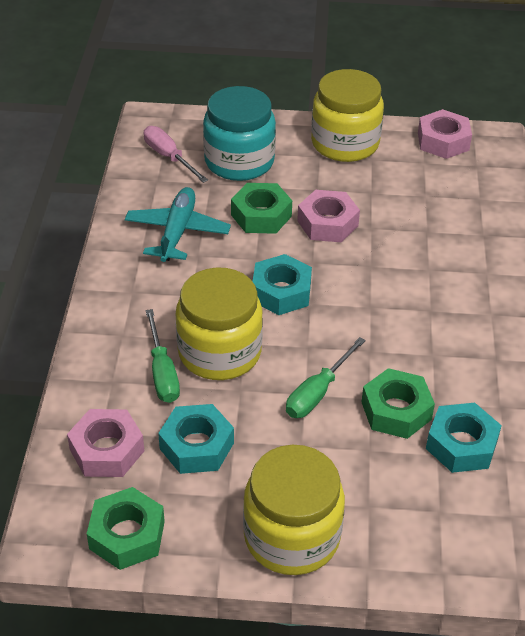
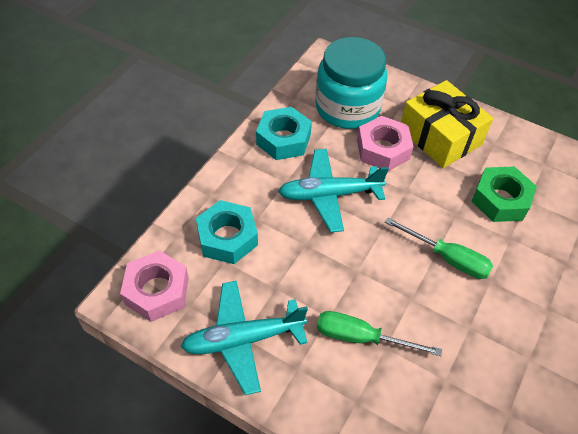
green nut: [87,487,165,570] [231,183,292,234] [362,368,435,439] = 3 -> [472,166,537,222] = 1
pink nut: [67,409,144,477] [297,190,360,242] [418,109,472,159] = 3 -> [120,250,189,322] [357,116,414,171] = 2
pink screwdriver: [144,126,208,183] = 1 -> none = 0
turquoise nut: [158,404,234,474] [253,254,312,315] [426,403,502,473] = 3 -> [196,200,258,264] [256,107,312,160] = 2
turquoise plane: [125,187,231,262] = 1 -> [181,281,308,395] [278,149,389,232] = 2
yellow gift: none = 0 -> [401,80,493,168] = 1
yellow jar: [176,267,263,380] [243,445,345,575] [311,69,384,162] = 3 -> none = 0

